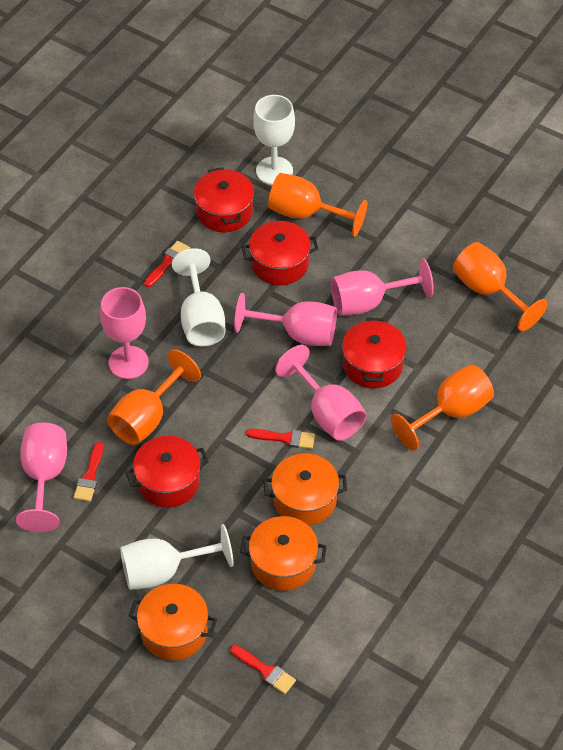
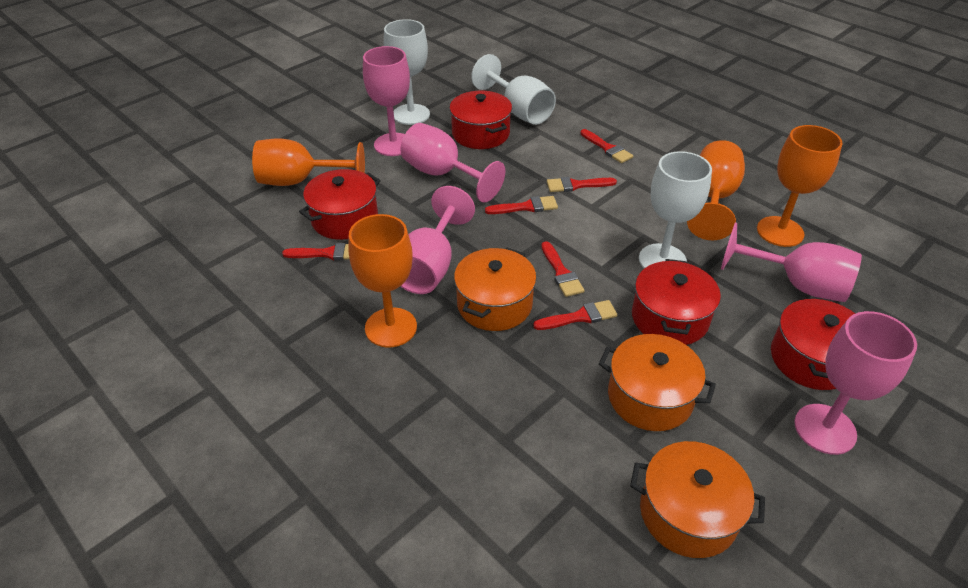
red brush: [73,442,103,502] [144,241,190,287] [230,645,296,694] [246,429,315,449] = 4 -> [282,243,349,260] [485,196,558,214] [533,300,617,330] [541,241,585,297] [547,177,617,192] [580,129,633,163] = 6

